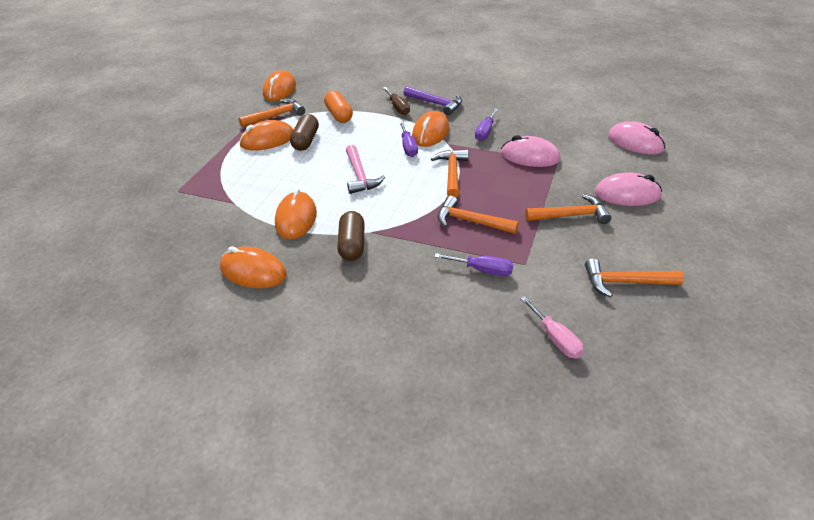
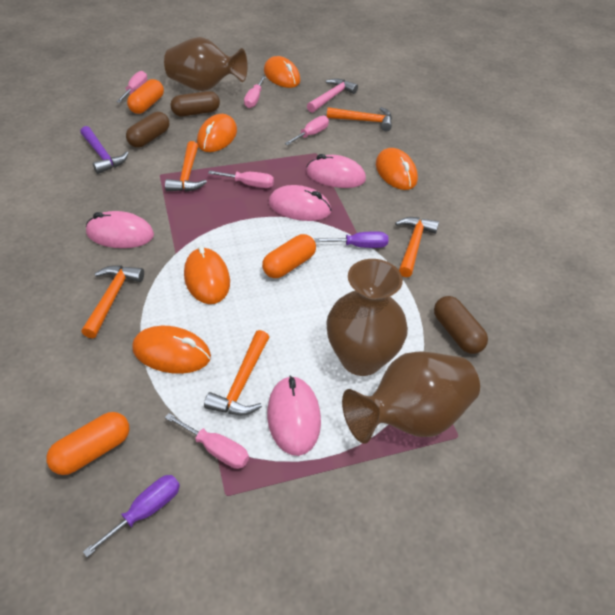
brown capsule: [290,114,319,151] [337,211,364,261] = 2 -> [126,112,169,148] [170,91,220,116] [434,296,488,354] = 3
brown screwdriver: [383,87,410,115] = 1 -> none = 0
brown vase: none = 0 -> [164,37,248,91] [326,259,408,376] [342,351,480,444] = 3
orange capsule: [324,90,353,123] = 1 -> [46,412,129,475] [127,79,164,114] [262,234,316,278] = 3
pink mouse: [501,135,561,167] [595,172,662,206] [608,121,665,154] = 3 -> [86,211,154,248] [267,376,321,456] [269,185,331,221] [306,154,366,188] = 4
pink screwdriver: [520,296,584,359] = 1 -> [116,71,147,103] [165,413,249,469] [208,171,274,188] [244,76,266,108] [285,116,329,145] = 5
purple screwdriver: [399,122,418,157] [434,253,513,276] [475,108,498,141] = 3 -> [83,475,180,557] [315,231,389,248] = 2

